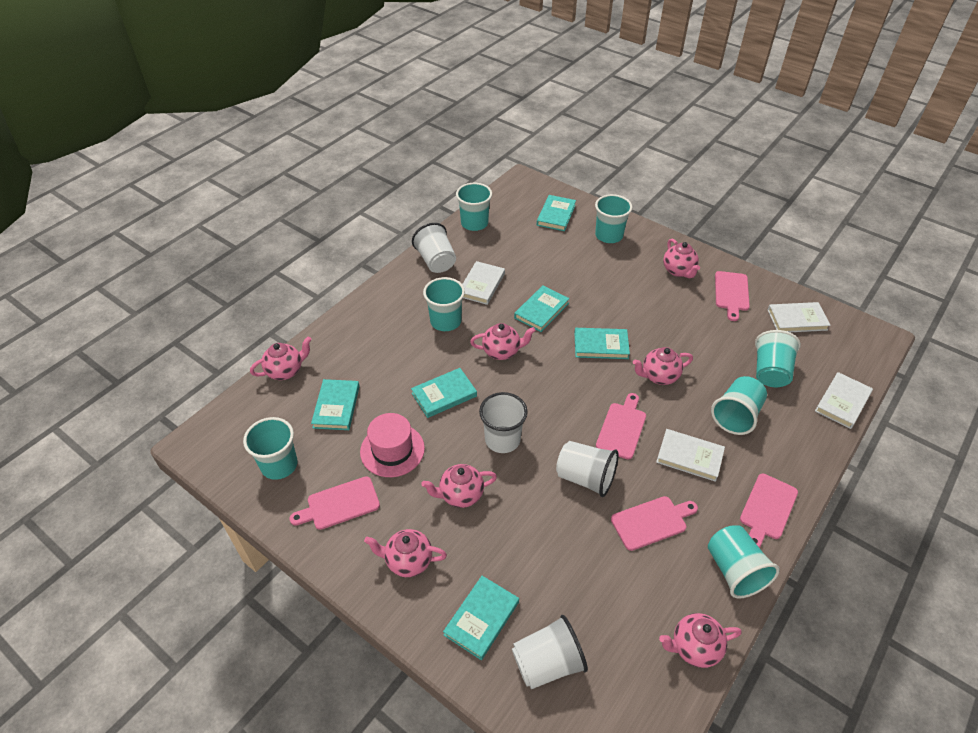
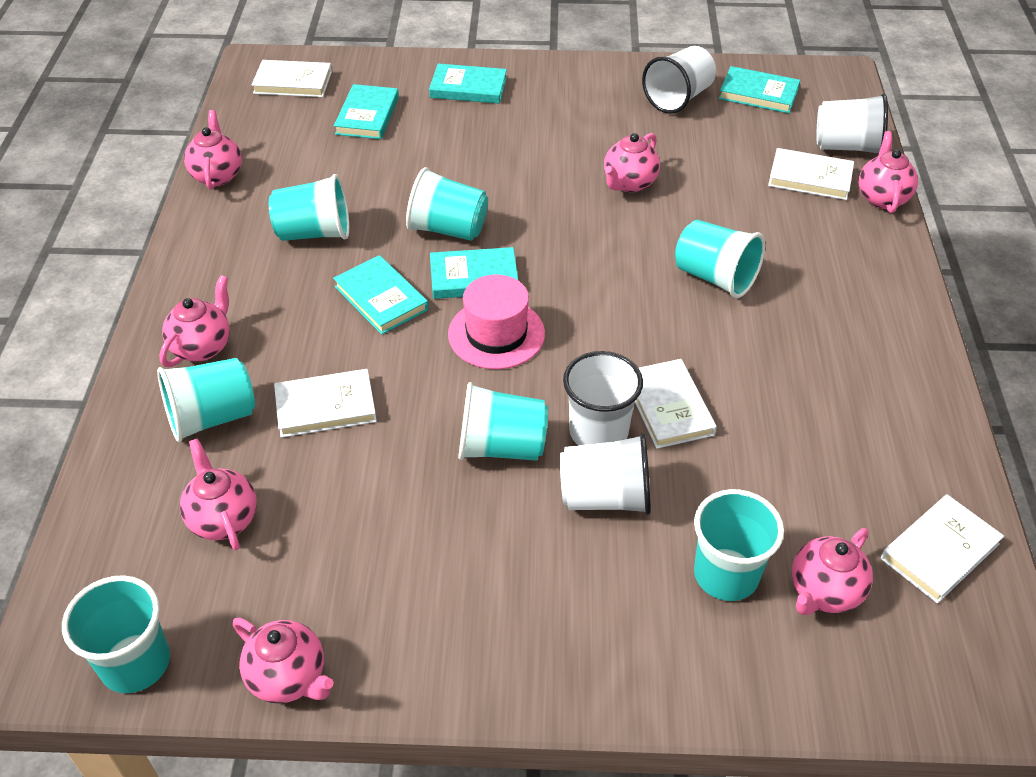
pink cutting board: [290,476,380,530] [596,393,646,460] [611,496,698,551] [715,271,750,321] [740,474,798,548] = 5 -> none = 0
turquoise book: [311,379,360,430] [411,368,477,418] [443,576,519,660] [514,285,570,332] [537,195,576,231] [574,328,630,359] = 6 -> [333,255,429,335] [334,84,399,139] [429,64,507,104] [430,247,518,299] [719,66,800,113] = 5
white book: [462,261,505,305] [656,429,725,482] [768,302,831,332] [815,372,873,429] = 4 -> [252,60,332,97] [274,369,377,438] [635,359,717,449] [768,148,854,200] [881,494,1004,604] = 5

